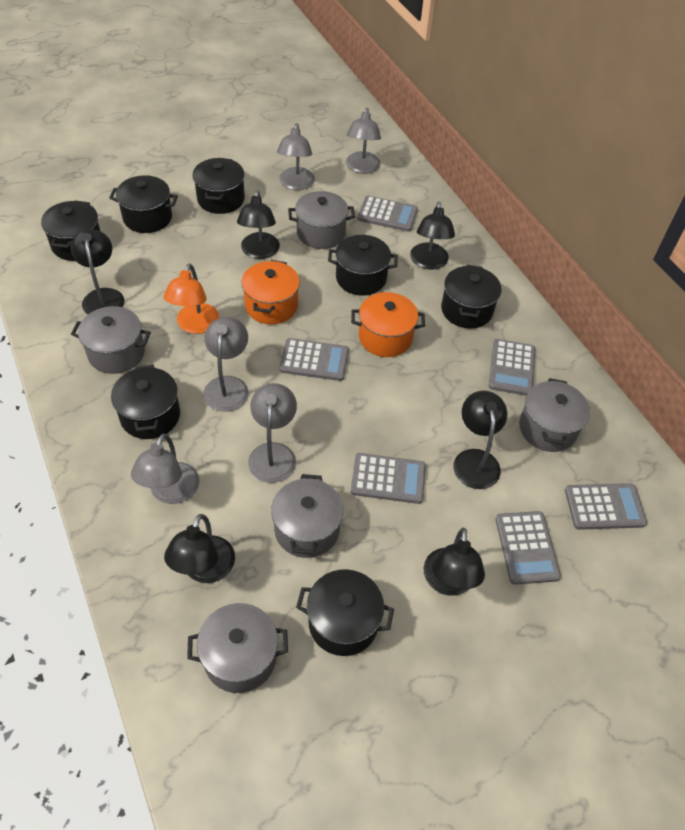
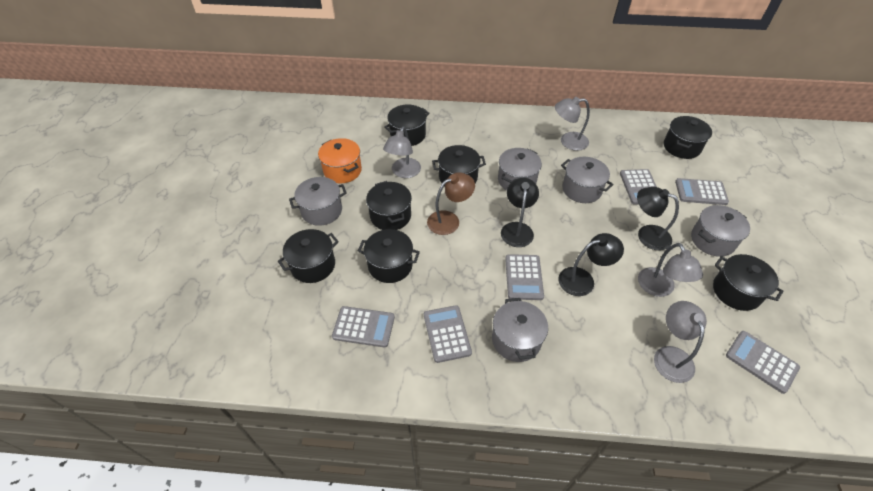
black lamp: [71,229,124,314] [164,514,235,583] [237,190,280,259] [410,202,455,269] [424,527,485,596] [453,391,508,489] = 6 -> [501,178,539,247] [558,233,624,296] [637,187,679,251] = 3
brown lamp: none = 0 -> [427,172,475,235] = 1
grey lamp: [131,434,200,504] [203,317,249,412] [248,383,297,483] [277,123,315,190] [346,108,381,174] = 5 -> [383,127,421,178] [555,97,590,151] [638,243,703,297] [654,301,707,383] = 4
orange lamp: [164,264,219,334] = 1 -> none = 0
orange pot: [241,260,300,324] [351,292,425,357] = 2 -> [318,138,362,183] = 1

